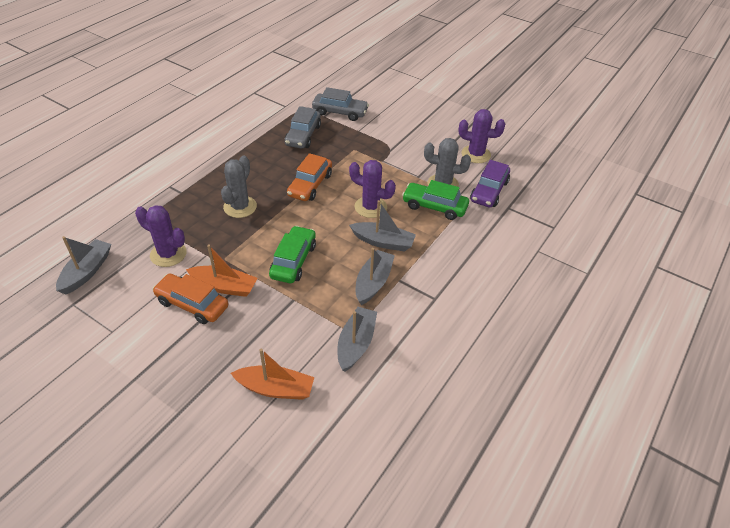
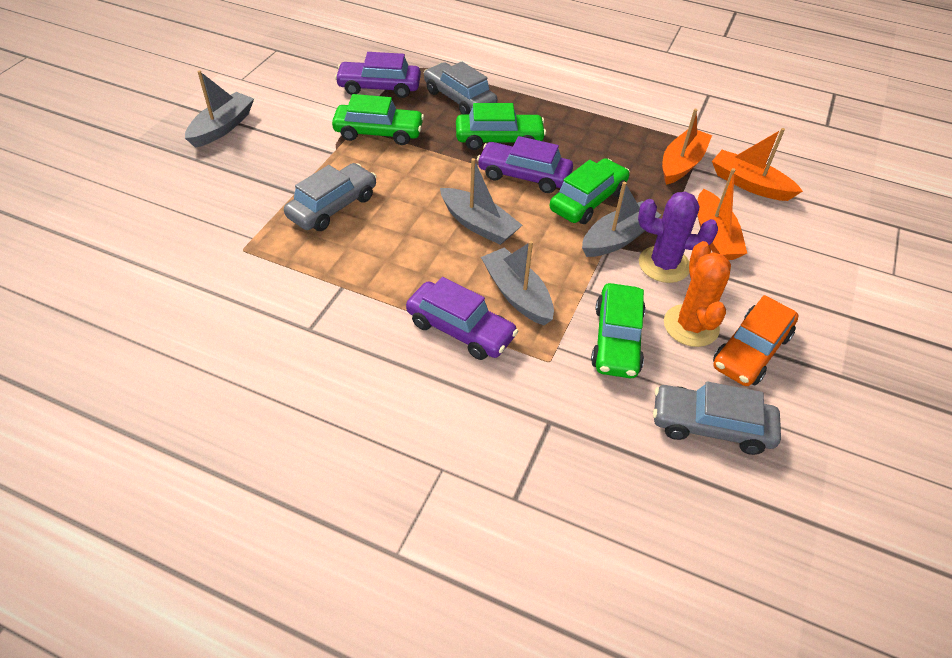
green car: [269,226,316,283] [402,180,469,220] = 2 -> [332,94,424,145] [456,103,546,150] [550,158,630,224] [591,283,646,378] = 4
grey cactus: [221,155,257,218] [424,138,471,187] = 2 -> none = 0
grey car: [285,106,321,148] [312,87,369,121] = 2 -> [284,163,377,231] [424,61,497,115] [653,381,781,455] = 3
orange boat: [186,245,257,297] [231,349,314,400] = 2 -> [662,109,712,185] [697,168,747,260] [712,128,803,201] = 3
orange cactus: none = 0 -> [664,241,731,347] = 1
orange car: [152,274,228,324] [287,153,332,201] = 2 -> [713,295,799,386] = 1
purple cactus: [135,205,187,267] [349,160,396,218] [458,109,505,163] = 3 -> [638,192,718,283] = 1
purple car: [470,160,510,207] = 1 -> [335,52,421,98] [406,277,518,360] [477,136,573,193] = 3

